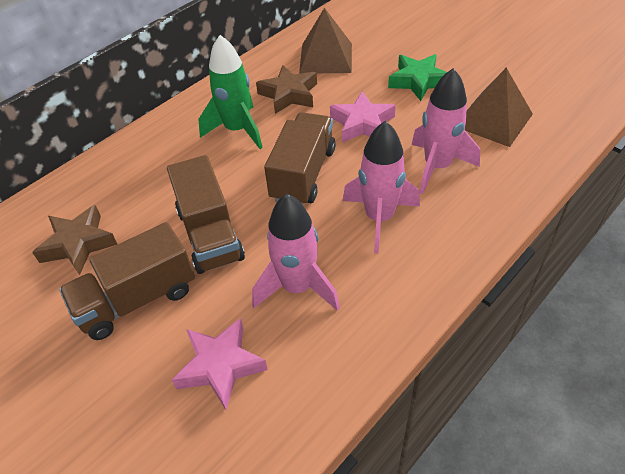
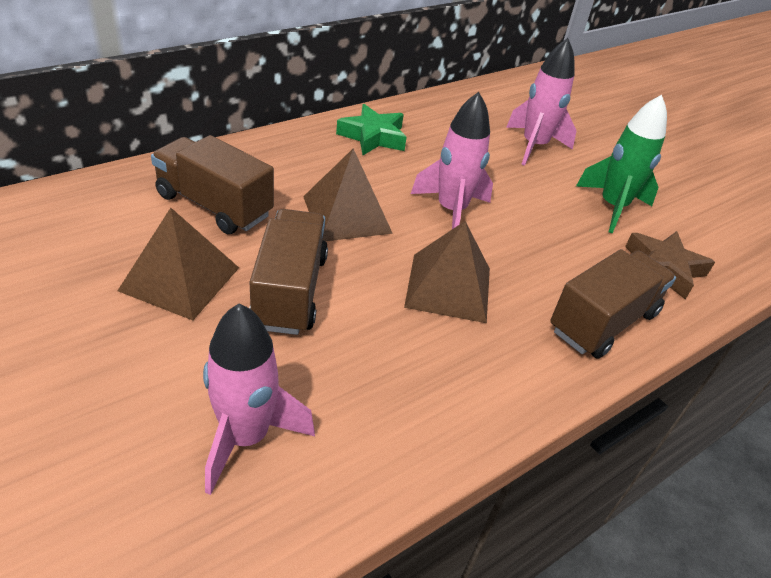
brown pyramid: [299,8,352,74] [465,68,533,147] = 2 -> [118,208,239,320] [303,148,393,241] [404,221,490,323] = 3
brown star: [32,205,118,275] [256,65,317,114] = 2 -> [625,231,715,300] = 1
pink star: [172,318,268,410] [330,91,396,143] = 2 -> none = 0

